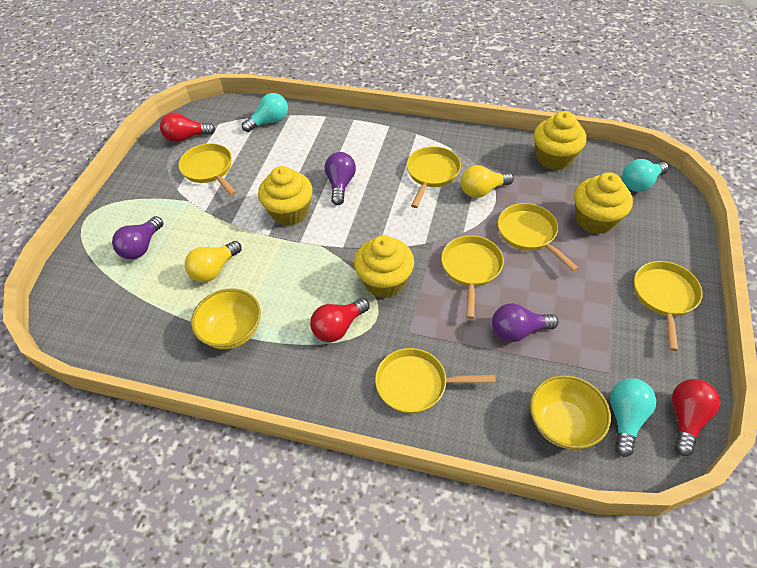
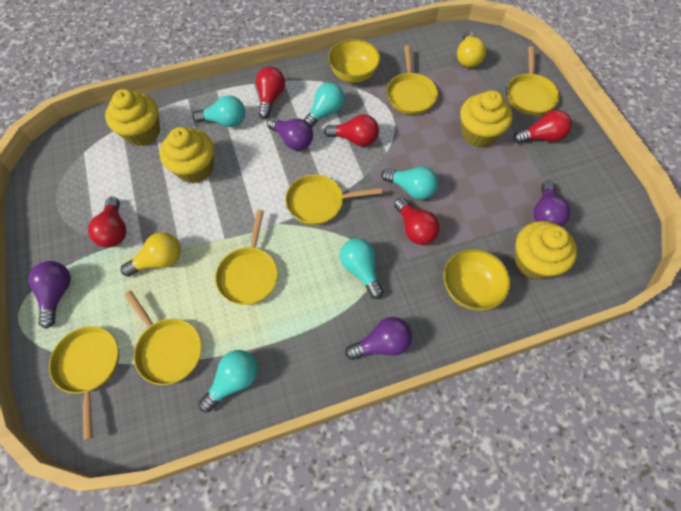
purple light bulb: [112,216,163,259] [325,152,356,205] [492,303,559,342] = 3 -> [28,261,71,329] [267,117,313,150] [345,317,412,360] [533,181,570,227] = 4
red light bulb: [160,113,216,142] [310,298,369,342] [672,379,720,456] = 3 -> [88,197,126,248] [256,66,285,119] [324,114,379,146] [394,198,440,245] [513,110,572,143] = 5
turquoise light bulb: [242,93,288,132] [610,378,657,457] [622,159,669,192] = 3 -> [193,95,245,127] [198,350,258,412] [304,82,345,128] [340,238,383,299] [381,167,438,200] = 5

